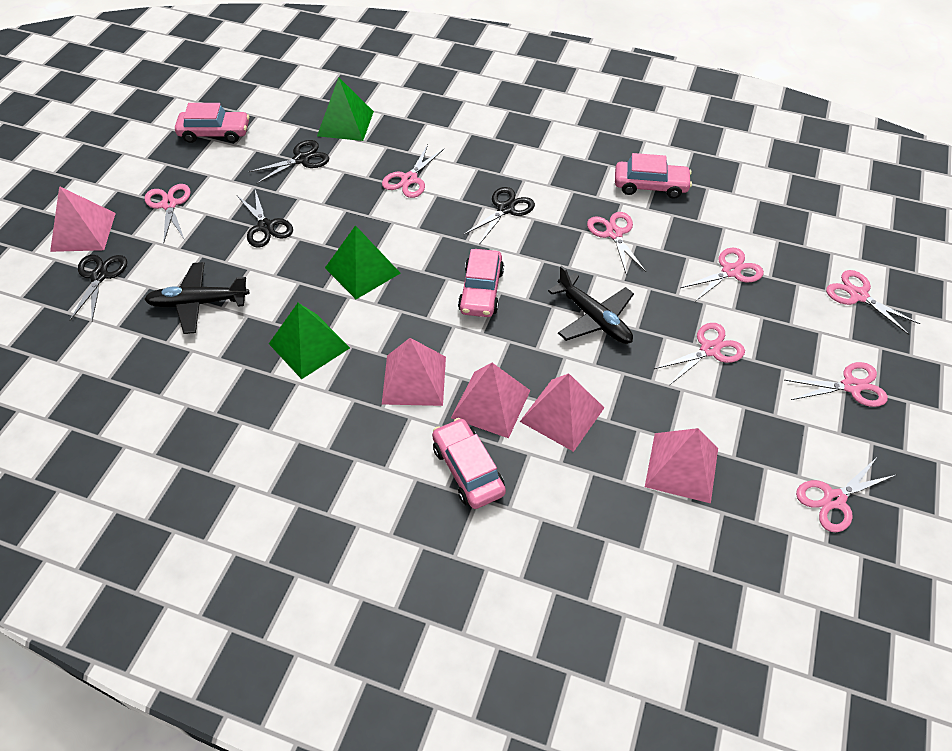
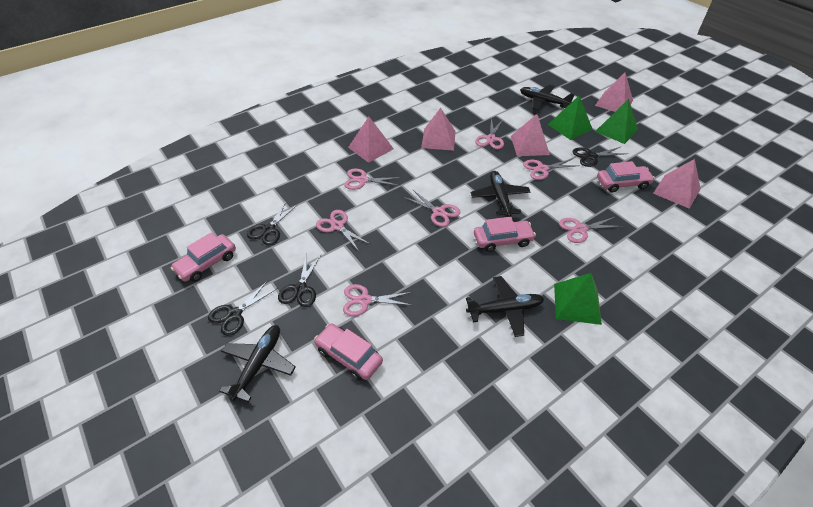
black plane: [144,262,249,334] [548,266,634,344] = 2 -> [219,325,296,402] [466,276,544,337] [470,171,531,217] [520,85,575,110] = 4
pink scissors: [145,184,191,244] [382,145,444,198] [587,212,646,276] [654,323,745,385] [680,248,764,302] [785,362,888,407] [796,457,896,532] [826,270,920,335] = 8 -> [316,210,370,251] [343,284,412,316] [344,169,402,190] [403,190,460,227] [475,119,504,149] [523,158,580,180] [559,217,623,243] = 7

